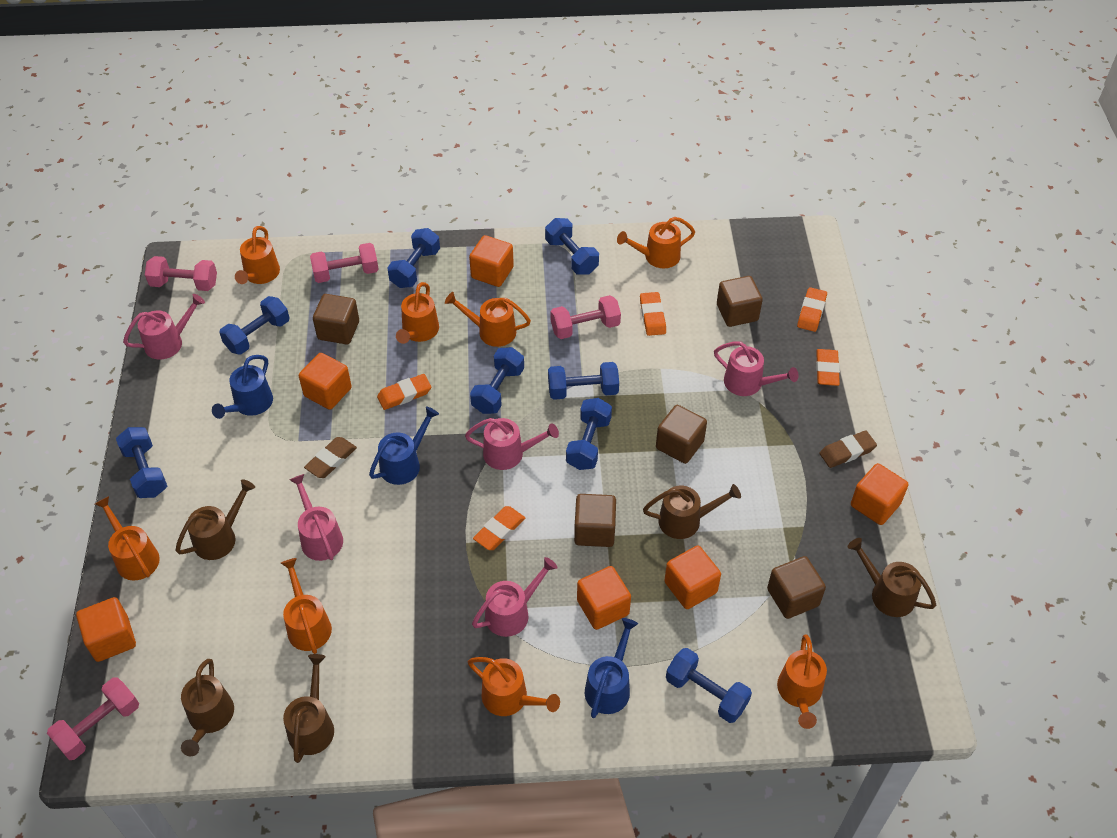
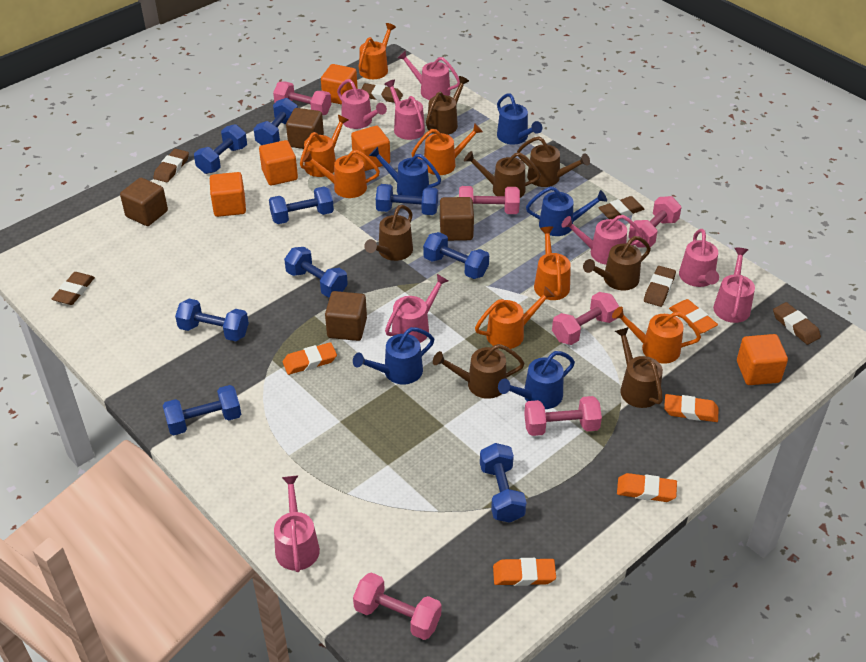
blue dumbbell: [116,427,167,498] [219,296,289,355] [387,228,440,288] [470,347,524,414] [545,218,599,275] [548,362,619,400] [566,398,612,470] [666,648,752,723] = 8 -> [163,385,241,435] [175,299,249,341] [194,124,247,174] [254,98,298,145] [269,186,334,224] [284,247,348,298] [376,184,438,215] [423,232,489,279] [480,443,527,523] = 9
blue watering can: [212,355,273,419] [369,406,439,485] [585,618,638,718] = 3 -> [353,327,434,384] [369,147,441,197] [497,93,542,144] [498,351,575,409] [526,186,607,236] = 5
brown cube: [313,294,359,345] [574,494,616,547] [656,405,707,464] [717,276,763,327] [767,556,826,619] = 5 -> [120,178,168,226] [286,108,324,149] [325,291,367,341] [440,197,474,241] = 4
brown eraser: [304,437,357,478] [819,431,877,468] = 2 -> [52,272,95,305] [153,149,189,182] [361,83,403,103] [598,196,645,219] [644,266,676,307] [773,302,821,345] = 6
brown watering can: [175,479,255,560] [181,659,234,756] [283,654,334,763] [643,484,741,539] [847,538,936,617] = 5 -> [364,205,413,261] [426,76,469,135] [433,344,525,399] [464,151,541,198] [517,136,590,187] [583,236,651,290] [615,327,663,408] = 7
orange cube: [76,597,136,662] [299,353,352,410] [469,235,514,287] [577,566,631,630] [664,545,721,609] [851,463,909,525] = 6 -> [210,172,246,217] [259,140,298,186] [321,64,358,105] [351,126,390,171] [737,334,788,385] = 5
orange watering can: [95,496,160,581] [235,226,280,284] [281,558,332,654] [396,282,439,344] [445,292,531,347] [468,657,560,716] [617,217,695,268] [777,634,827,729] = 8 -> [300,115,349,177] [302,150,380,198] [358,23,396,79] [411,123,483,175] [475,286,555,349] [534,226,571,300] [612,307,701,364] = 7
pink dumbbell: [47,677,139,760] [145,256,217,291] [310,243,379,283] [551,295,621,339] = 4 -> [273,81,331,115] [353,572,441,640] [459,186,520,214] [524,396,602,436] [552,292,619,345] [628,196,682,248] = 6
pink watering can: [123,294,205,359] [289,474,343,561] [465,418,559,470] [472,557,558,637] [714,341,799,396] = 5 -> [274,476,320,572] [337,79,387,129] [384,80,425,140] [385,274,448,343] [398,50,460,100] [561,215,644,265] [679,229,719,287] [713,248,755,323] = 8

